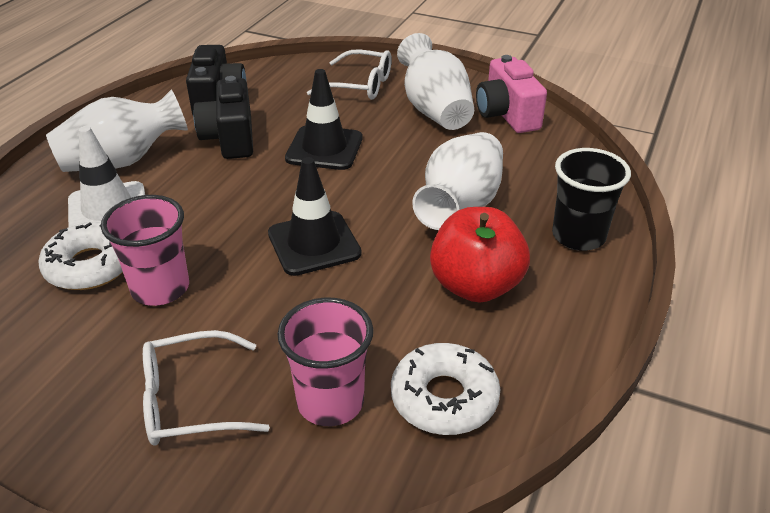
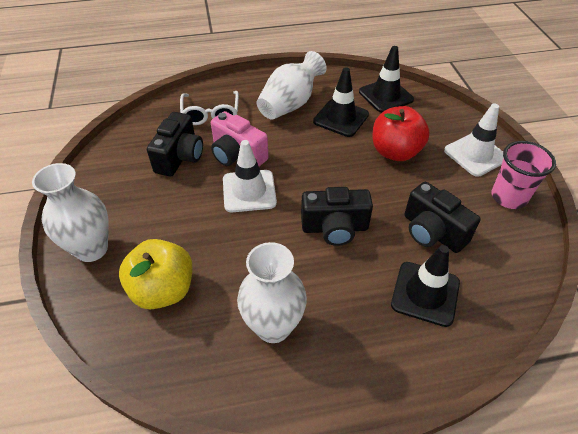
black camera: [186,45,246,115] [193,76,253,159] = 2 -> [147,112,203,177] [301,187,373,246] [404,182,481,253] = 3
black cup: [552,148,631,251] = 1 -> none = 0
black traffic cone: [268,157,362,276] [285,69,363,170] = 2 -> [313,68,369,137] [359,46,414,113] [391,245,460,327] = 3
pink cup: [101,195,189,306] [277,298,373,426] = 2 -> [491,141,556,209] = 1
white donut: [39,222,123,290] [391,343,500,435] = 2 -> none = 0
white glasses: [143,330,270,446] [307,50,392,100] = 2 -> [180,91,239,125] = 1
white traffic cone: [68,126,145,227] = 1 -> [223,140,277,212] [444,103,504,177] = 2
yellow apple: none = 0 -> [119,239,193,309] = 1

